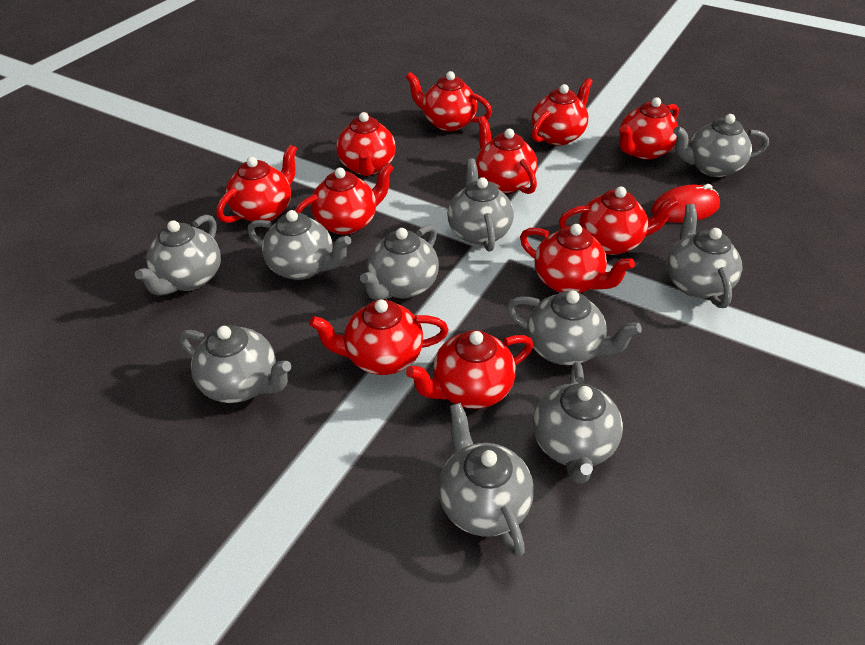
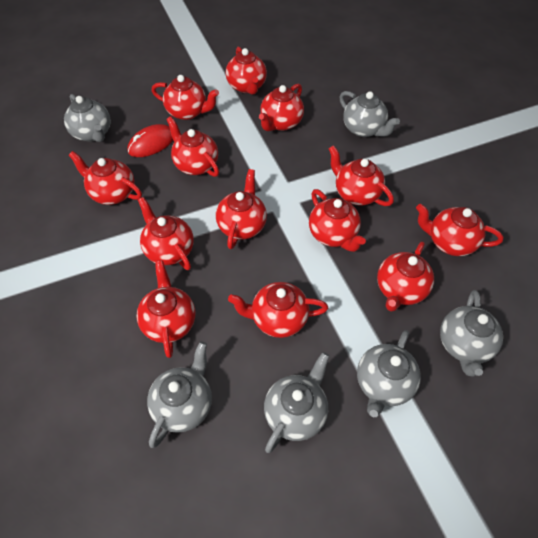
grey teapot: [135,215,221,296] [179,325,291,403] [247,210,351,280] [360,224,439,300] [438,403,534,558] [447,158,514,252] [506,291,642,365] [533,362,623,484] [666,204,742,308] [673,114,769,177] = 10 -> [64,94,111,142] [147,341,212,448] [264,352,330,453] [339,91,400,137] [357,330,421,417] [440,290,503,377] = 6
red teapot: [216,144,297,223] [294,163,394,235] [309,299,449,375] [336,112,396,176] [406,71,492,131] [406,330,533,409] [476,116,537,194] [520,224,635,293] [532,78,593,145] [559,187,679,255] [619,97,679,160] = 11 -> [69,151,142,205] [136,260,195,358] [138,197,194,270] [151,75,219,120] [166,116,219,177] [216,169,267,249] [226,47,267,95] [228,282,328,338] [259,84,304,131] [309,189,366,252] [329,145,394,206] [377,241,434,312] [416,204,503,256] = 13

